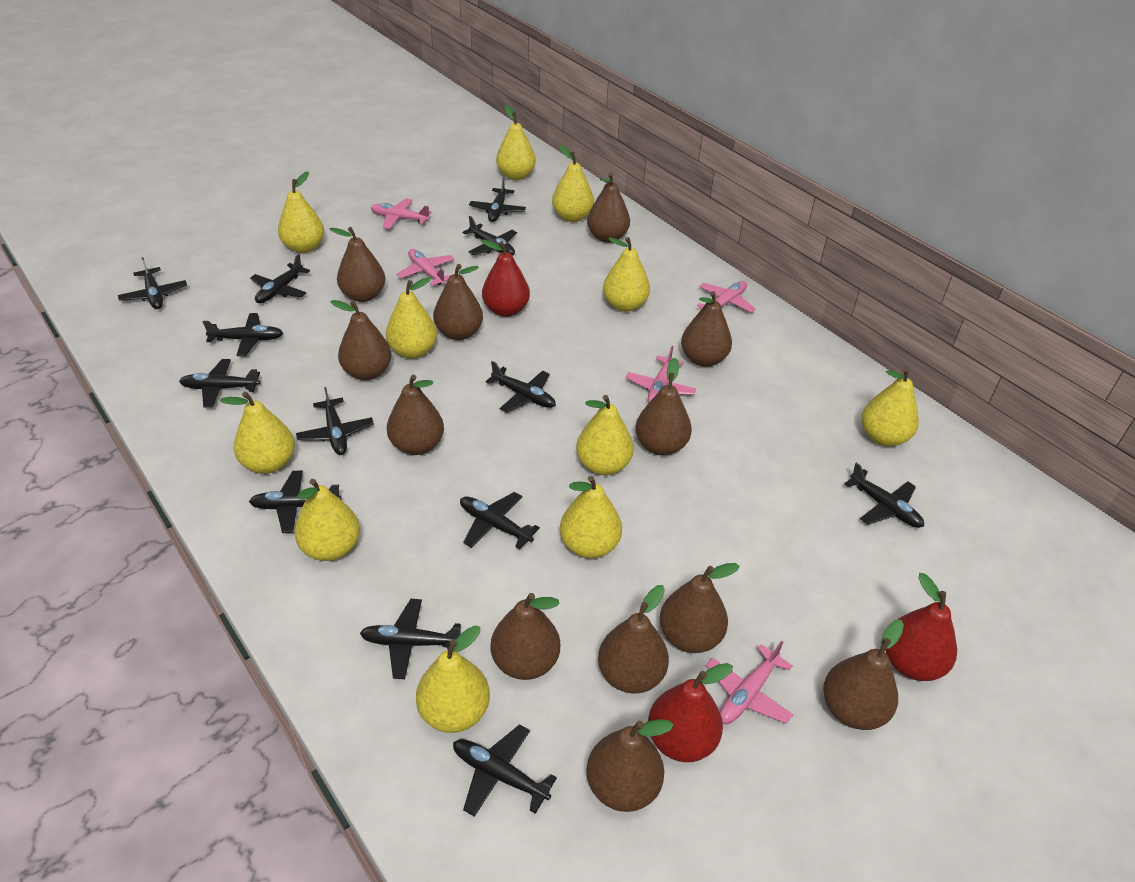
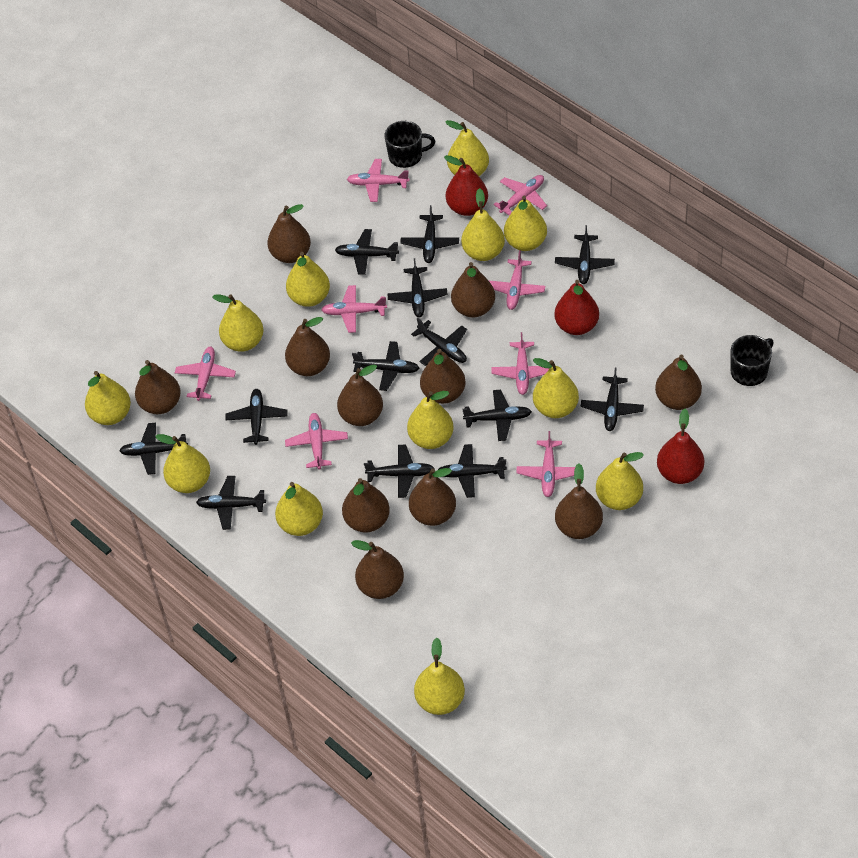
black mug: none = 0 -> [385,121,435,168] [731,335,774,386] = 2
brown pear: [330,227,385,302] [330,300,392,380] [387,375,444,455] [433,264,483,340] [491,593,560,680] [586,719,674,812] [587,173,630,243] [598,585,669,693] [635,358,692,456] [660,563,739,653] [681,291,732,367] [823,620,904,730] = 12 -> [135,360,181,414] [267,204,311,263] [285,317,330,376] [337,365,383,426] [342,478,390,532] [351,540,404,599] [409,468,456,526] [420,349,466,404] [451,262,495,317] [555,464,603,539] [655,355,702,410] = 11
pink plane: [370,198,431,229] [396,249,454,286] [626,346,696,403] [697,281,756,313] [706,641,793,724] = 5 -> [175,347,236,401] [285,413,348,470] [321,285,387,333] [347,159,410,202] [488,250,545,310] [491,332,550,395] [493,175,547,216] [516,431,575,497] = 8
yellow pear: [220,392,295,474] [278,171,324,253] [294,479,360,561] [386,277,437,359] [416,626,490,733] [496,105,536,180] [552,145,594,222] [560,476,622,558] [576,395,634,475] [603,237,650,312] [862,368,919,447] = 11 -> [85,371,131,425] [155,434,210,493] [212,294,264,352] [275,482,323,536] [286,252,330,307] [407,391,453,449] [414,638,465,715] [446,120,489,176] [461,188,505,261] [504,196,547,251] [533,358,579,418] [596,452,644,510] = 12

